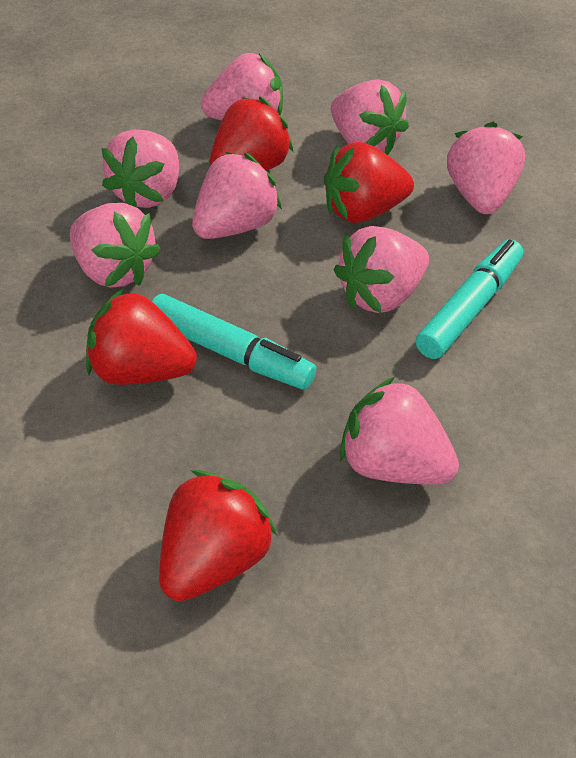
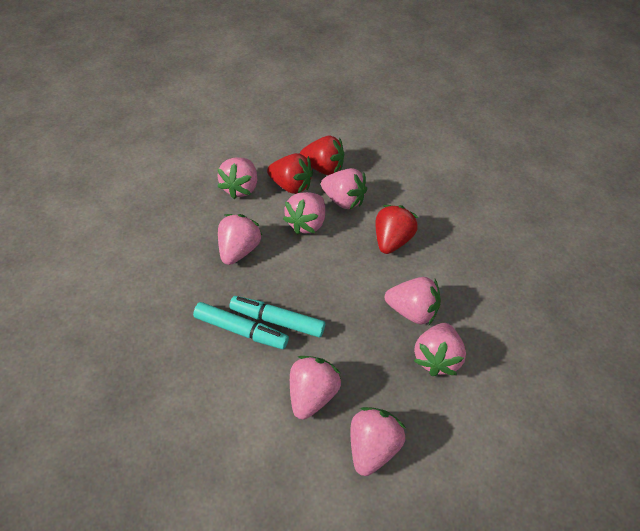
red strawberry: [86,289,197,385] [159,470,277,601] [210,97,293,170] [324,142,414,223] = 4 -> [267,153,313,194] [300,136,344,175] [376,205,418,254] = 3

